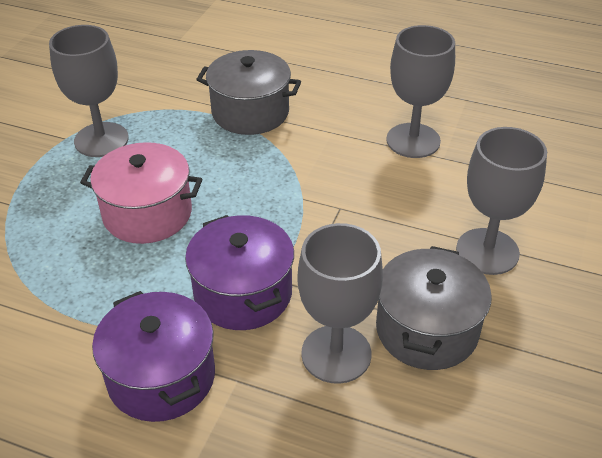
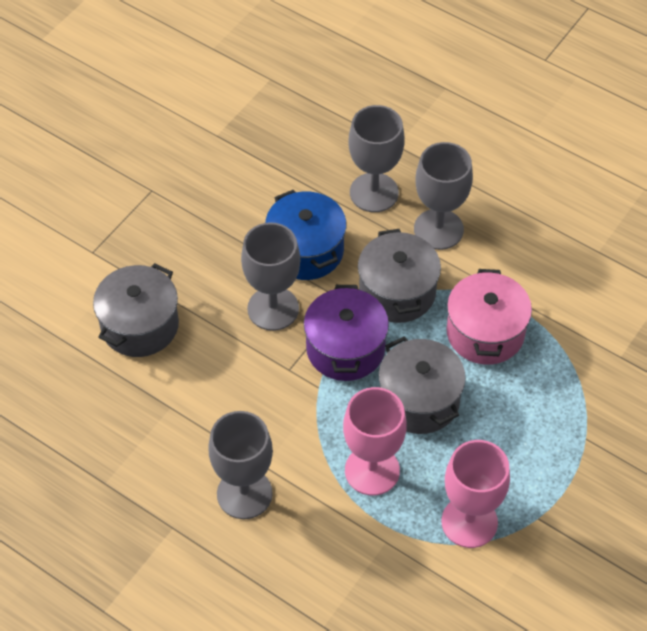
blue pot: none = 0 -> [265,190,346,280] = 1
grey pot: [196,50,301,135] [376,246,492,370] = 2 -> [93,263,179,357] [358,229,441,323] [378,336,466,434] = 3
pink goblet: none = 0 -> [343,387,407,496] [441,440,510,548] = 2
purple pot: [92,291,215,422] [185,215,294,330] = 2 -> [304,285,389,381] = 1

